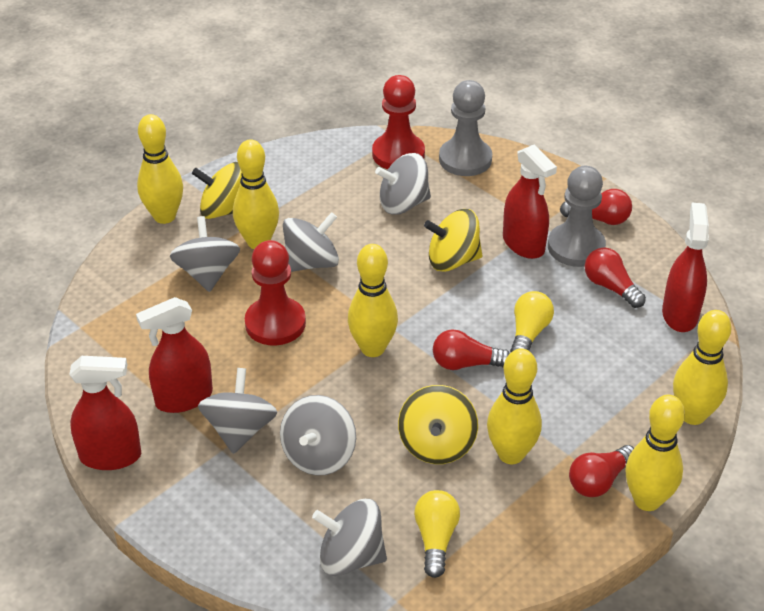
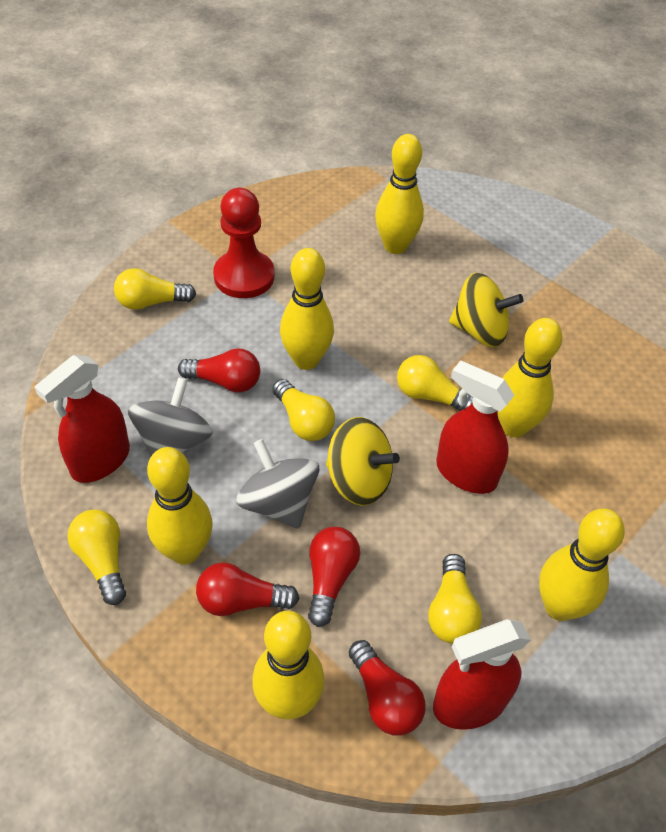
grey pawn: [439,80,492,176] [548,166,606,267] = 2 -> none = 0
grey spinning top: [170,216,240,292] [198,368,277,454] [280,395,356,475] [283,212,339,272] [312,499,387,576] [375,153,431,215] = 6 -> [128,377,213,456] [236,439,319,529] = 2
red pawn: [245,240,306,346] [372,75,425,169] = 2 -> [213,188,275,298] = 1
red spray bottle: [69,356,141,470] [136,297,213,413] [503,144,557,259] [662,203,709,332] = 4 -> [35,355,130,483] [433,619,531,730] [436,360,514,494] = 3
yellow light bulb: [414,490,460,578] [510,291,554,353] = 2 -> [67,509,126,605] [114,268,196,310] [272,379,335,441] [397,355,473,411] [428,554,482,644] = 5
yellow spinning top: [192,162,242,219] [398,385,478,464] [424,209,482,272] = 3 -> [326,417,400,506] [449,273,523,347] = 2

